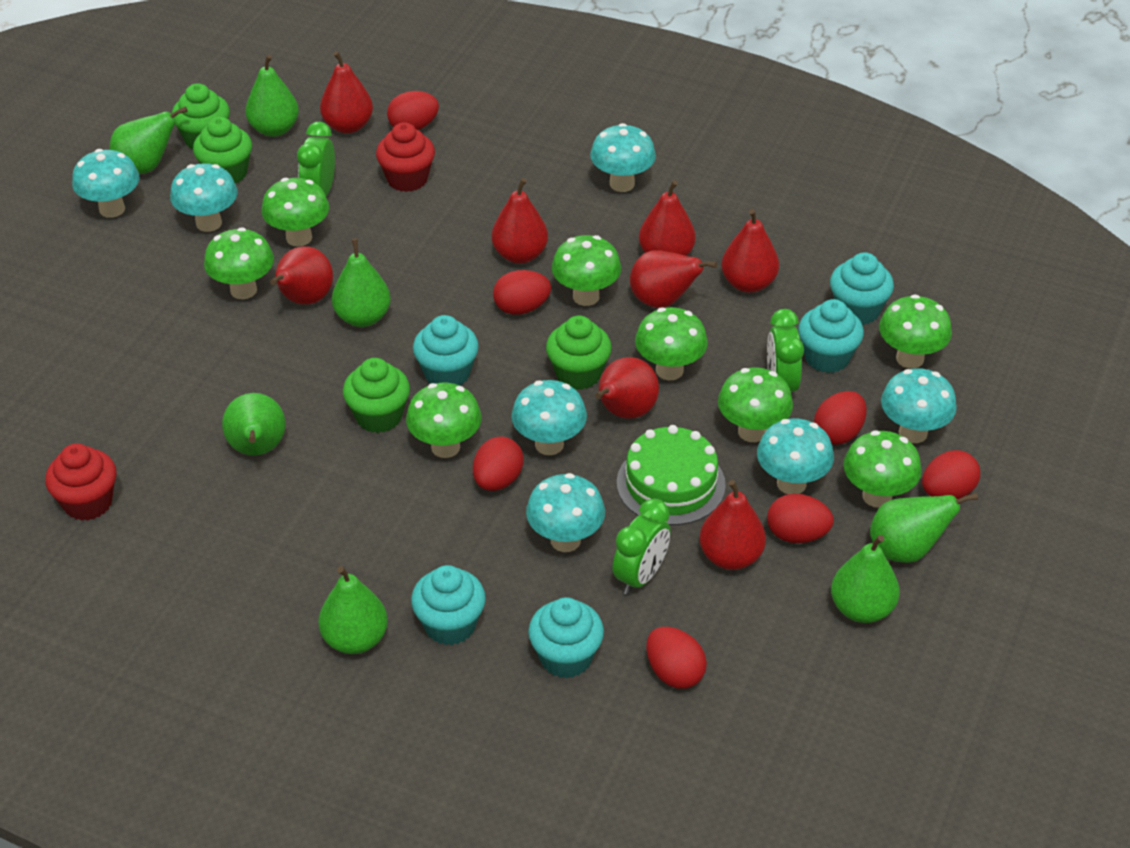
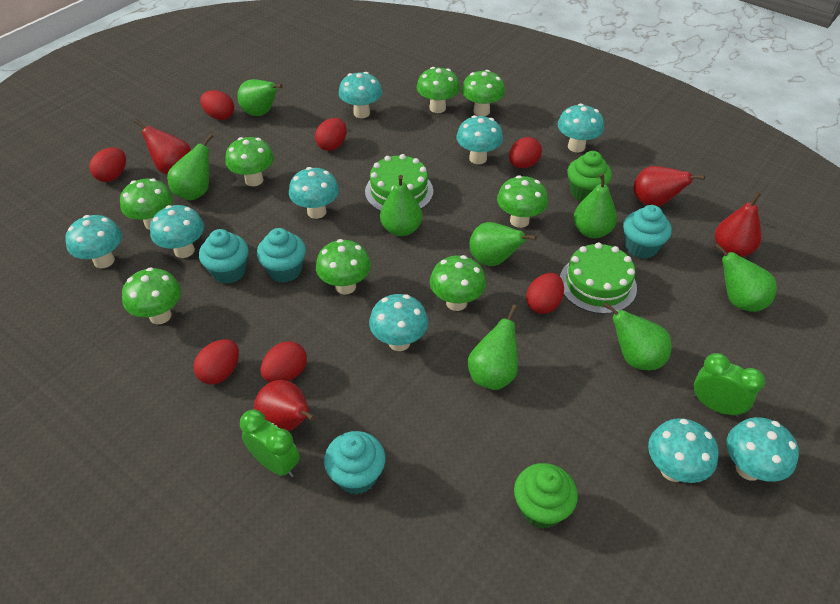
green cake: [617,425,726,525] = 1 -> [365,154,433,211] [560,242,637,314] = 2
green clock: [297,122,335,196] [612,499,671,595] [767,309,804,392] = 3 -> [240,410,300,477] [693,353,765,417] = 2
green cupcake: [172,83,230,149] [193,117,252,184] [343,358,410,433] [546,316,612,390] = 4 -> [514,463,578,529] [567,151,612,202] = 2
green pear: [109,106,188,174] [222,393,285,456] [245,54,299,137] [318,566,388,654] [332,238,391,327] [831,535,900,623] [870,493,978,563] = 7 -> [167,134,213,201] [237,79,283,116] [380,175,422,236] [468,304,518,390] [469,222,537,266] [573,173,617,238] [603,302,672,370] [714,243,777,312] = 8
red cupcake: [45,443,116,521] [376,122,435,192] = 2 -> none = 0
red pear: [270,246,333,304] [320,51,373,133] [491,178,548,263] [595,357,659,419] [630,250,717,308] [639,180,696,256] [699,480,766,570] [721,209,779,293] = 8 -> [134,119,191,175] [254,380,315,431] [633,166,705,206] [715,192,761,257] = 4
turquoise cupcake: [411,565,486,645] [413,315,479,385] [528,597,604,678] [798,299,864,373] [830,252,894,325] = 5 -> [199,229,248,284] [257,228,306,283] [324,431,386,495] [623,205,672,259] = 4
turquoise mushroom: [72,149,139,218] [170,163,238,232] [511,380,587,455] [526,473,605,552] [590,123,656,192] [757,418,834,494] [881,368,957,443] = 7 -> [65,215,122,268] [150,205,204,258] [289,167,339,219] [339,72,382,118] [369,294,428,351] [456,115,503,164] [558,103,604,152] [648,418,719,483] [727,417,799,482] = 9

